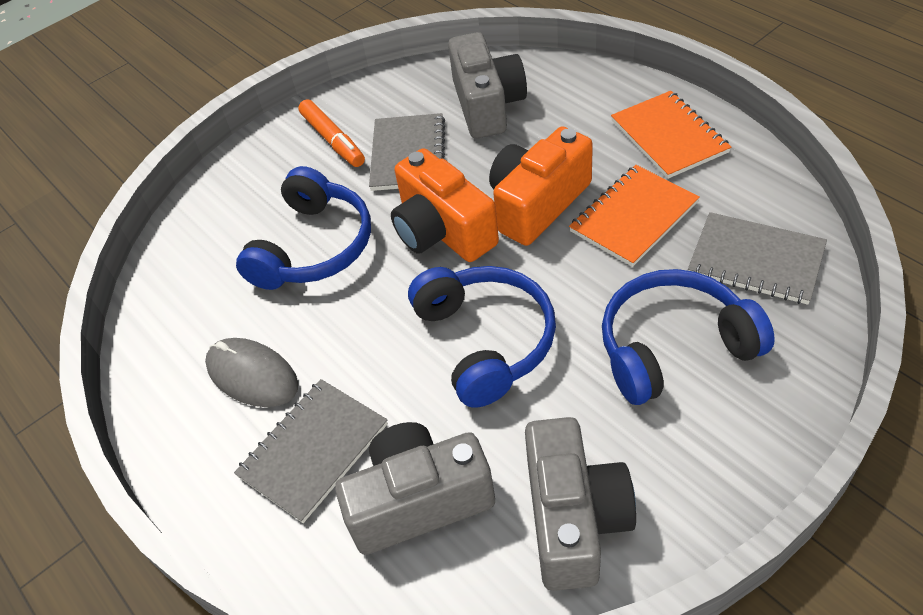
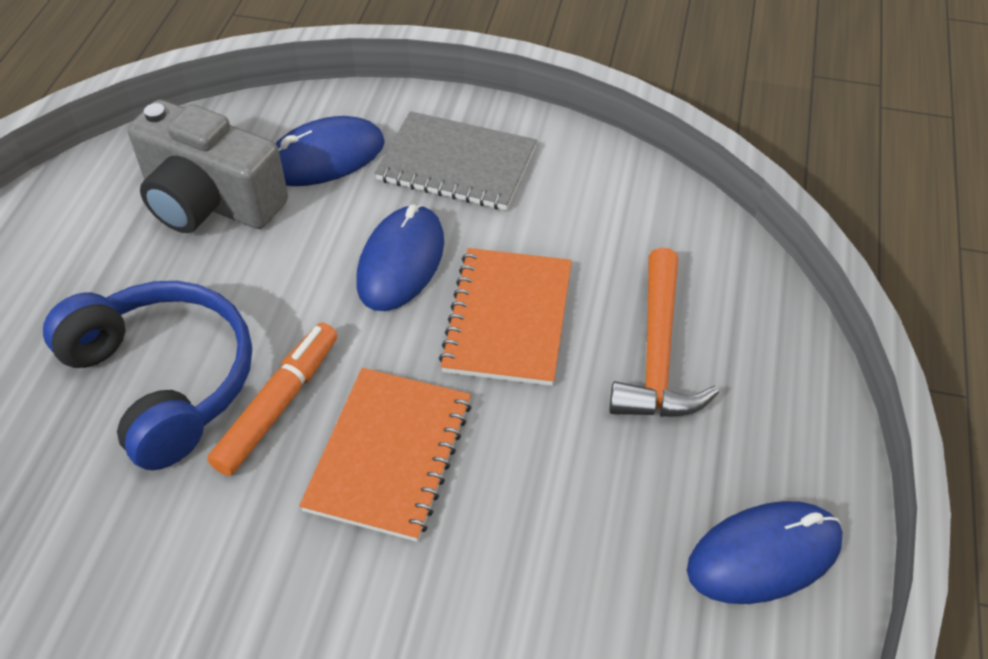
blue headphones: [236,166,371,290] [408,266,556,408] [602,269,775,405] = 3 -> [43,281,252,470] = 1
blue mouse: none = 0 -> [276,116,385,186] [356,204,444,311] [687,501,843,604] = 3
grey camera: [335,422,495,555] [448,32,527,139] [525,417,636,591] = 3 -> [128,99,288,233] = 1
grey mouse: [205,338,298,407] = 1 -> none = 0
grey notebook: [234,379,388,523] [369,113,445,191] [688,212,827,305] = 3 -> [375,111,537,210] = 1
orange camera: [391,148,499,262] [489,126,593,246] = 2 -> none = 0
orange hammer: none = 0 -> [609,248,719,417] = 1

